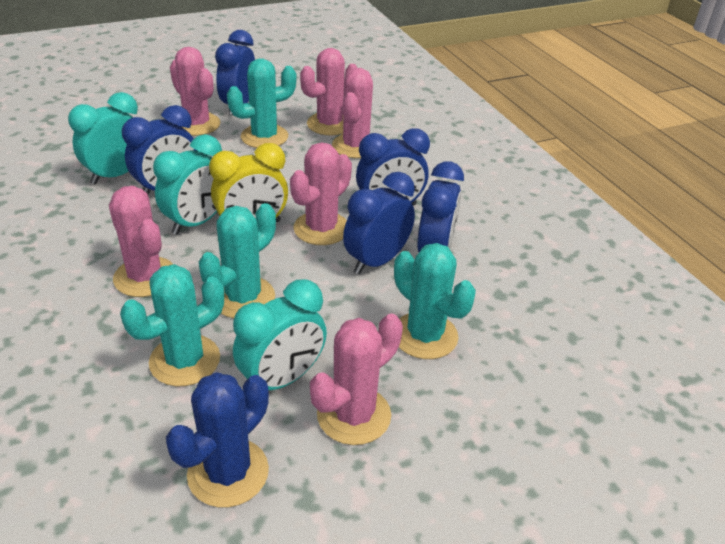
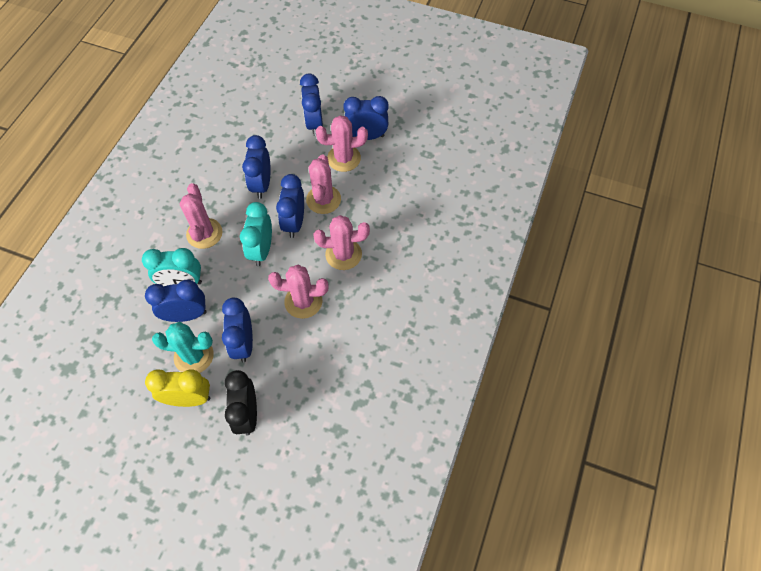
black clock: none = 0 -> [225,370,257,436] = 1
blue cactus: [166,372,269,507] = 1 -> none = 0
blue clock: [122,105,198,194] [215,30,255,115] [343,172,415,274] [356,128,430,206] [417,161,464,252] = 5 -> [145,280,207,322] [222,298,253,362] [242,135,271,199] [276,174,304,238] [300,74,323,136] [343,96,389,140] = 6
pink cactus: [109,186,173,297] [170,47,220,136] [290,142,352,245] [300,48,357,135] [310,314,403,445] [332,68,373,158] = 6 -> [179,183,223,249] [268,265,329,319] [306,155,341,214] [314,215,370,270] [316,115,368,172] = 5
turquoise cactus: [120,264,224,386] [199,203,276,318] [227,59,296,148] [394,243,476,359] = 4 -> [152,322,214,373] = 1
turquoise clock: [68,92,138,184] [153,134,222,235] [233,279,327,390] = 3 -> [142,248,202,287] [240,202,272,266] = 2

